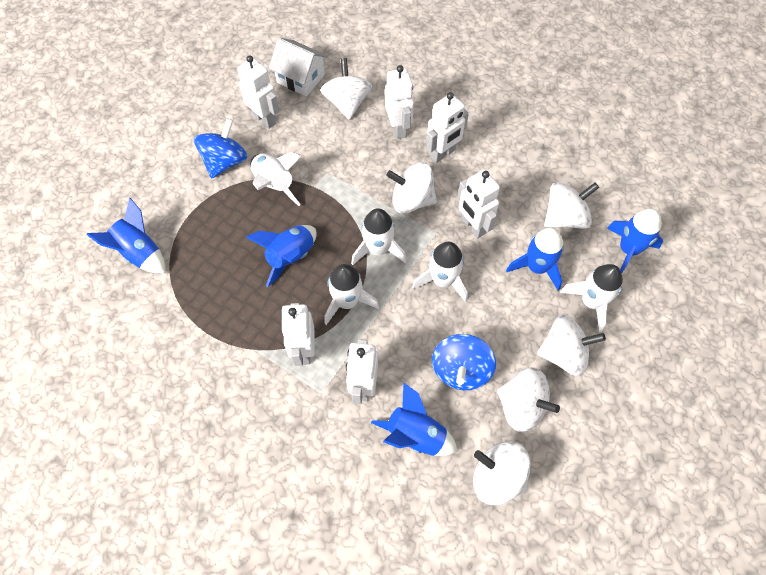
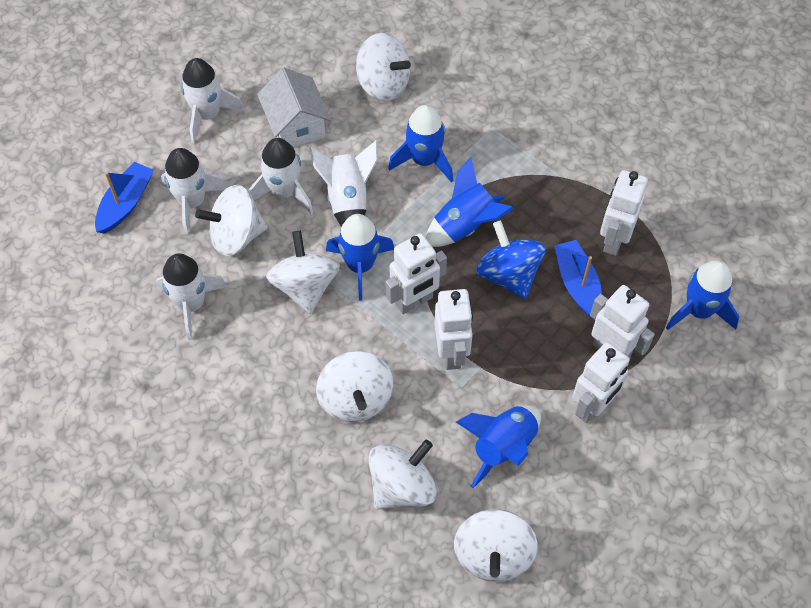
blue boat: none = 0 -> [95,162,153,234] [554,240,602,319] = 2
blue spinning top: [194,118,248,179] [432,334,496,390] = 2 -> [476,220,546,299] = 1
white robot: [237,55,279,129] [281,303,315,366] [346,339,378,404] [385,65,414,139] [426,92,469,163] [457,170,500,238] = 6 -> [386,233,447,314] [435,289,473,370] [572,342,630,423] [590,285,655,357] [600,170,648,256] = 5

